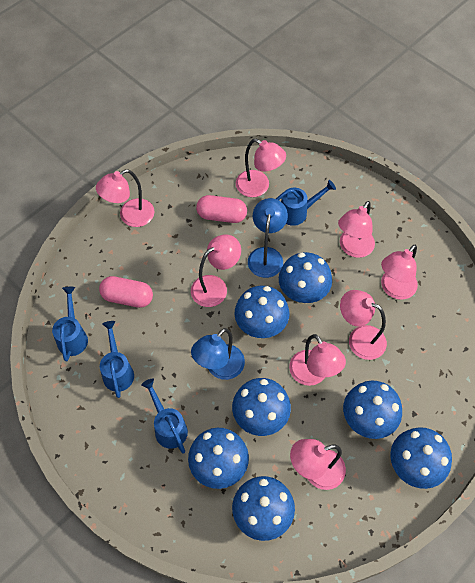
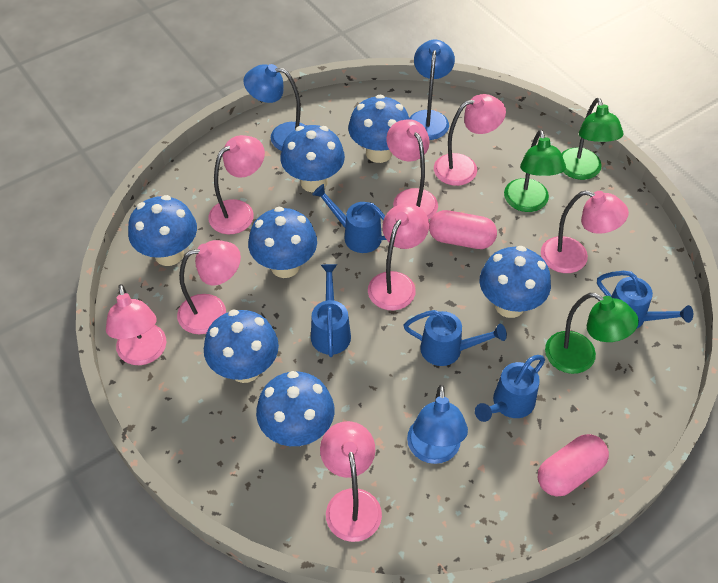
blue lamp: [191,328,245,380] [248,198,288,278] = 2 -> [243,64,306,151] [407,385,468,464] [409,40,455,140] = 3
blue watering can: [52,287,88,361] [100,321,134,398] [141,379,188,454] [276,180,336,226] = 4 -> [311,264,351,357] [312,184,386,253] [403,310,507,366] [475,355,545,422] [597,271,693,328] = 5
green lamp: none = 0 -> [504,130,566,212] [545,293,639,374] [561,98,624,180] = 3

